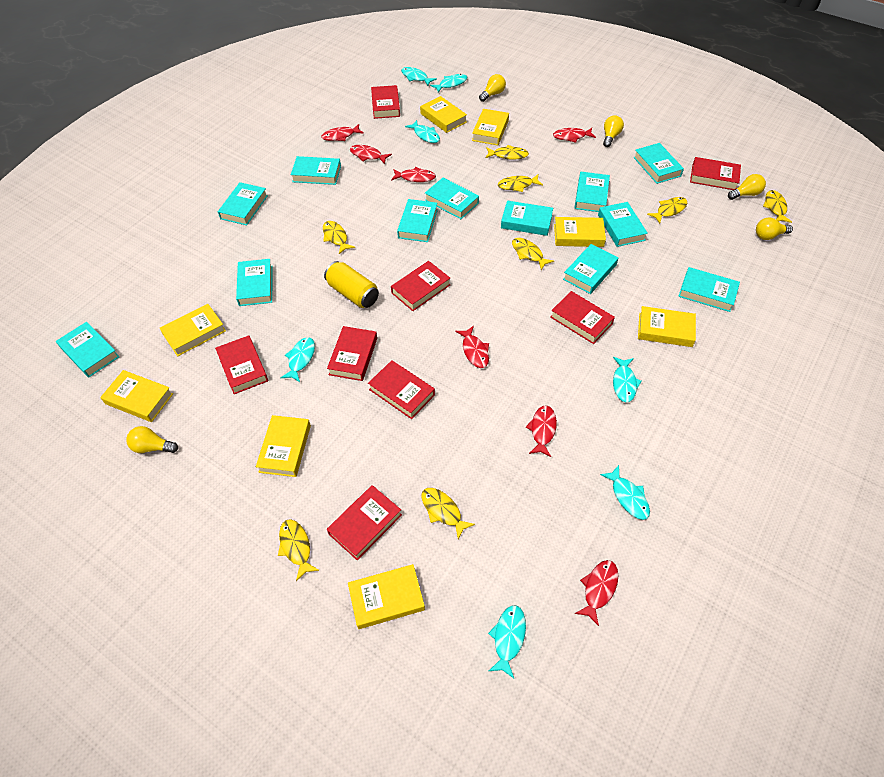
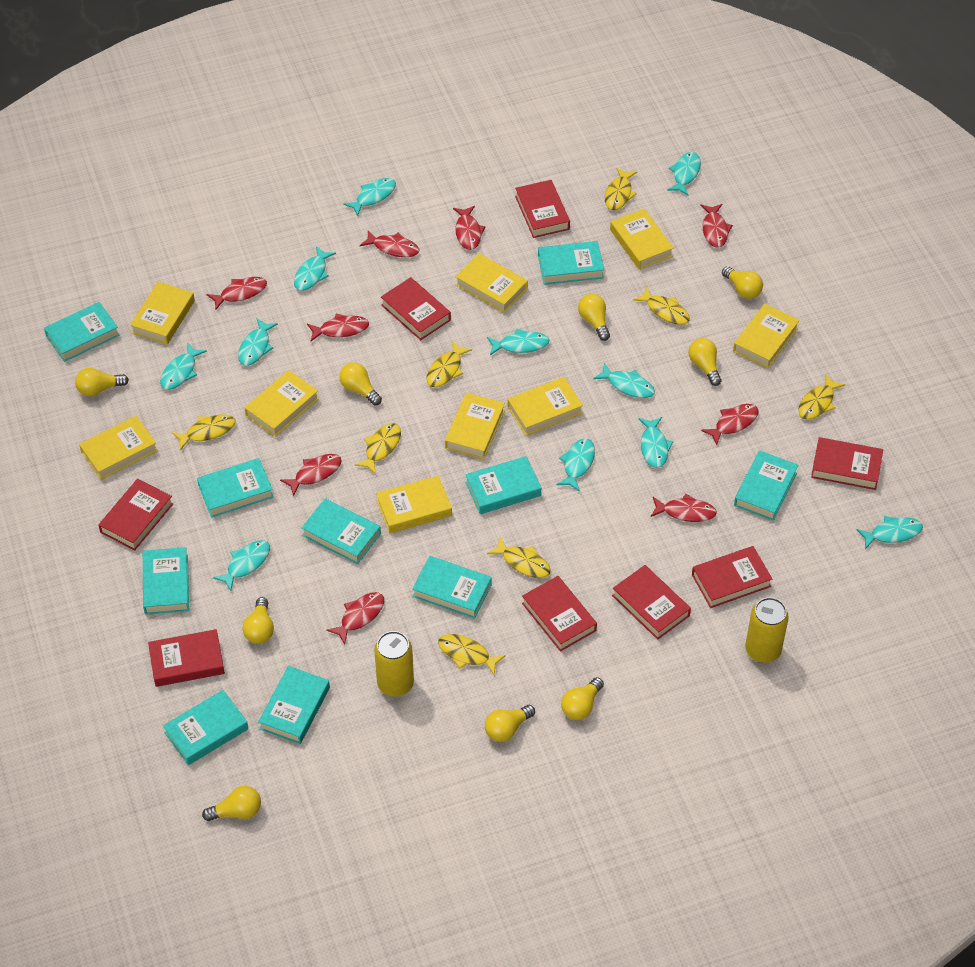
red fish: [321,124,364,141] [350,145,392,164] [391,167,436,182] [455,326,489,368] [526,405,557,457] [553,128,596,143] [575,560,618,626] = 7 -> [207,277,267,310] [280,454,342,497] [307,314,369,341] [326,592,384,644] [360,230,419,257] [453,206,486,250] [651,494,717,522] [700,204,733,248] [701,404,759,445] = 9
turquoise book: [56,322,119,378] [218,182,268,225] [236,259,272,306] [291,156,341,185] [397,199,438,242] [425,178,479,219] [501,201,553,236] [563,244,618,294] [574,172,610,212] [598,202,648,247] [633,143,684,184] [678,267,740,312] = 12 -> [44,302,119,362] [143,547,189,615] [163,690,248,765] [197,458,273,518] [258,666,330,744] [301,498,381,564] [412,556,492,619] [465,456,541,514] [538,241,604,285] [734,450,799,521] = 10
turquoise fish: [281,337,315,382] [401,67,437,86] [405,120,440,143] [430,74,467,93] [488,605,526,678] [600,465,650,520] [613,357,642,402] = 7 -> [160,343,207,390] [213,540,270,591] [238,318,278,366] [294,246,336,291] [343,178,396,216] [487,329,549,355] [557,438,595,492] [593,363,655,398] [639,417,673,468] [667,152,701,195] [856,516,923,549] = 11
yellow book: [100,370,173,422] [160,304,226,356] [256,415,311,477] [348,564,425,629] [420,96,467,133] [472,109,509,145] [554,217,606,247] [638,306,696,347] = 8 -> [79,416,158,480] [130,282,195,344] [245,370,319,437] [376,476,452,534] [445,393,505,459] [456,253,528,313] [508,377,583,436] [610,209,674,269] [733,304,800,368] = 9
yellow can: [324,261,379,308] = 1 -> [374,631,414,697] [745,597,789,663] = 2
yellow light bulb: [126,426,178,453] [479,74,506,102] [603,115,624,147] [728,174,766,200] [756,217,793,240] = 5 -> [75,368,129,396] [202,786,261,821] [243,597,274,644] [339,362,382,405] [485,705,535,742] [561,677,604,720] [578,294,610,341] [688,338,721,386] [722,266,763,299] = 9

